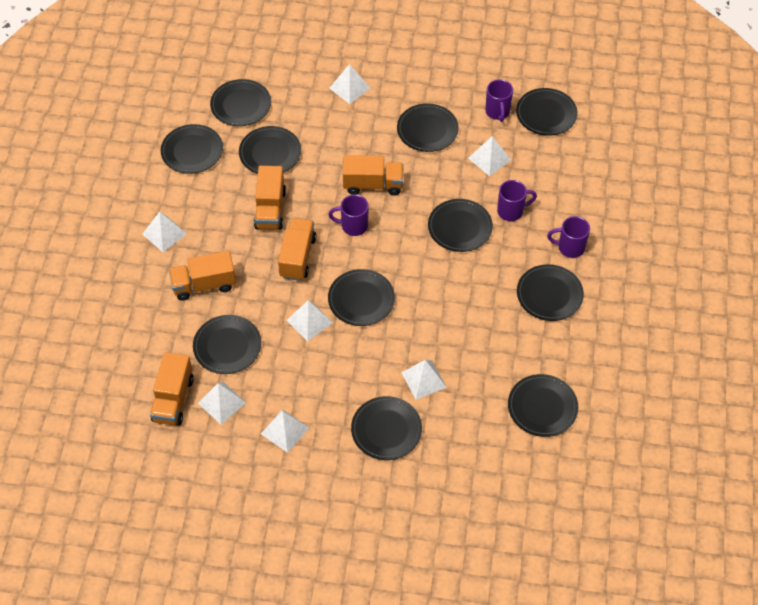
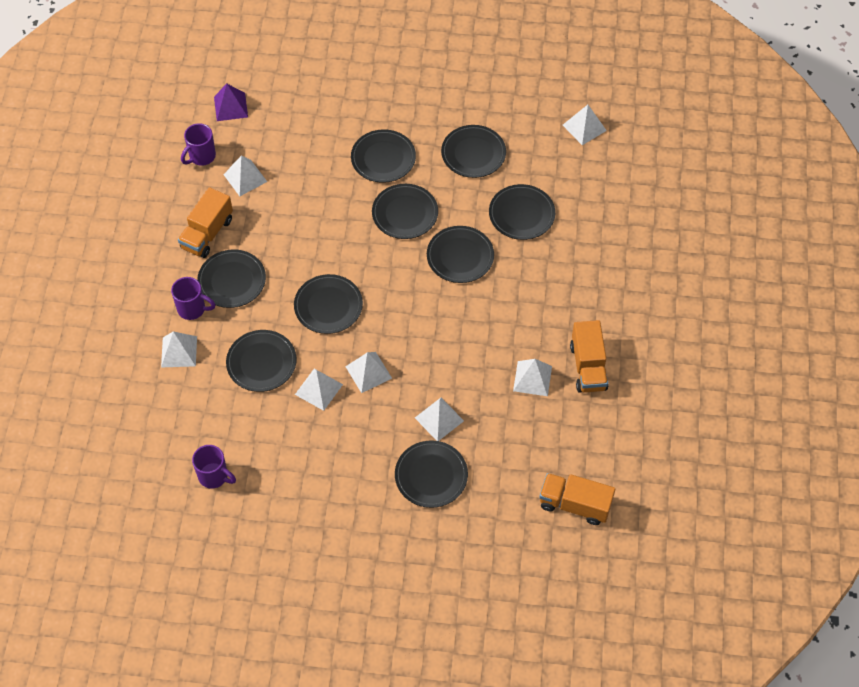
black plate: [161,124,223,174] [193,315,261,374] [210,79,271,126] [239,126,301,174] [328,269,395,326] [351,396,422,460] [397,103,459,152] [428,199,493,252] [508,374,578,437] [516,88,578,136] [517,264,584,321] = 11 -> [197,250,266,308] [226,330,297,392] [294,274,363,334] [351,129,416,183] [372,184,438,239] [395,440,468,508] [427,226,494,283] [441,125,506,178] [489,184,555,240] = 9
orange truck: [150,352,194,426] [169,251,236,301] [254,166,286,230] [278,218,316,281] [343,155,404,196] = 5 -> [178,187,233,258] [539,473,616,525] [570,320,609,393] = 3
purple mug: [328,195,369,236] [485,79,513,122] [497,180,537,221] [547,216,590,258] = 4 -> [171,277,215,320] [181,123,216,166] [192,445,236,489] = 3
purple pyramid: none = 0 -> [214,83,248,121] = 1

